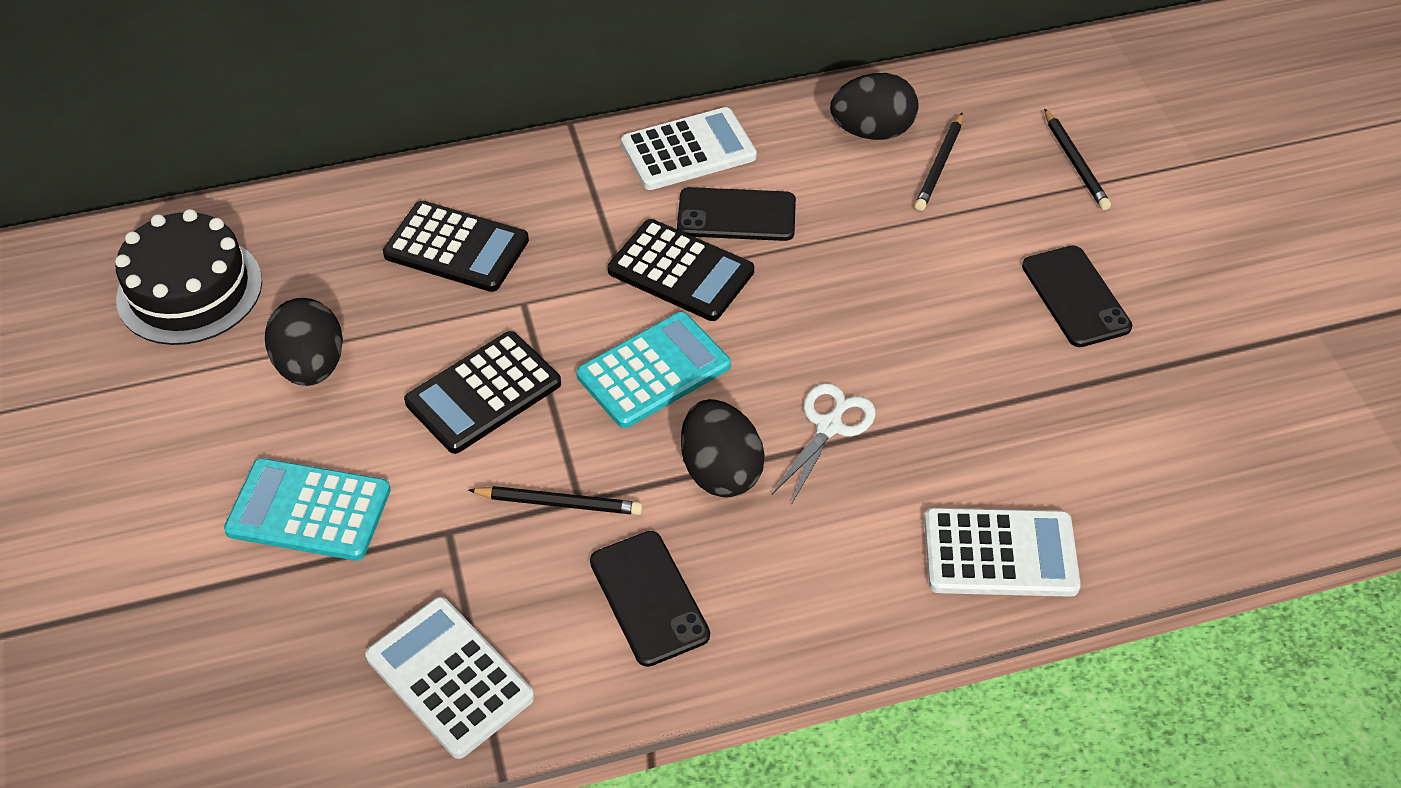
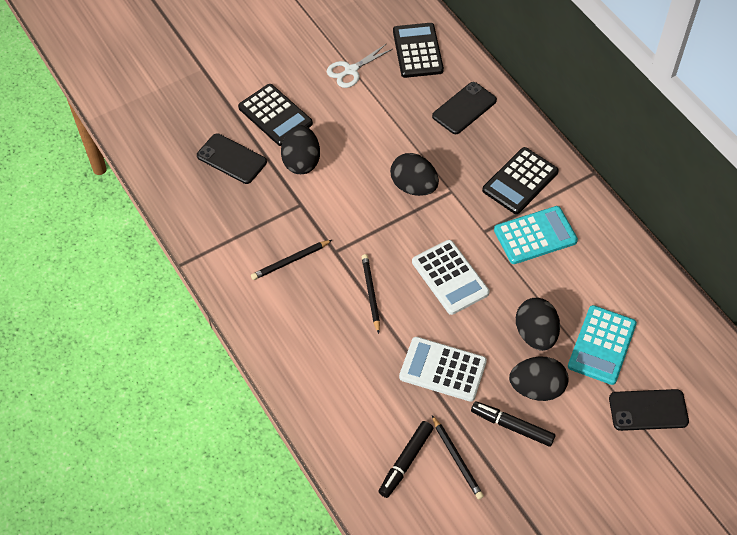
black cake: [115,209,262,345] = 1 -> none = 0
black egg: [265,298,343,386] [681,399,765,498] [830,73,919,140] = 3 -> [281,125,320,174] [390,153,439,196] [509,357,569,401] [516,298,560,351] = 4
black marker: none = 0 -> [378,421,433,498] [471,401,555,447] = 2
white calculator: [365,597,534,759] [621,107,757,190] [924,508,1081,597] = 3 -> [399,337,487,402] [412,240,490,315] = 2

